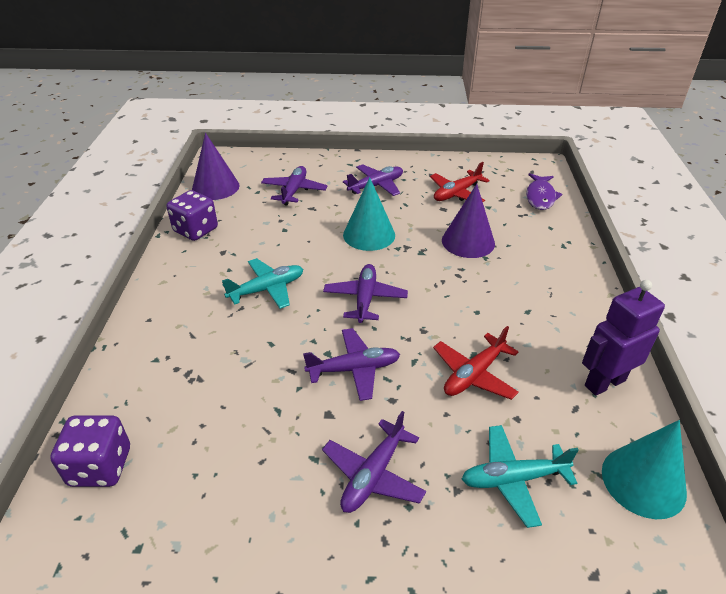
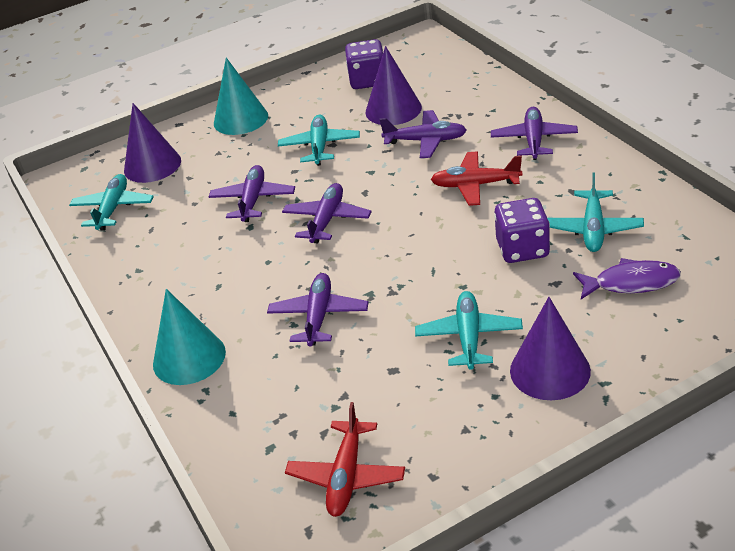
purple cone: [192,133,239,200] [442,184,495,258] = 2 -> [124,103,181,183] [366,46,422,125] [510,297,591,400] = 3
purple robot: [582,280,665,396] = 1 -> none = 0
turquoise plane: [222,258,303,309] [462,425,579,528] = 2 -> [69,174,154,231] [278,115,360,166] [415,291,523,370] [547,173,644,252] = 4

